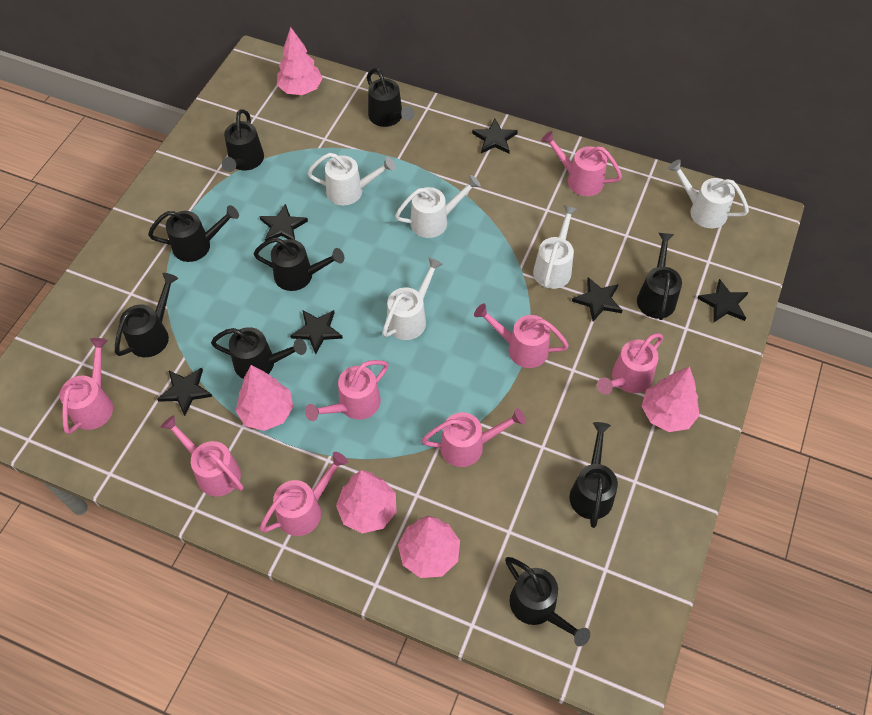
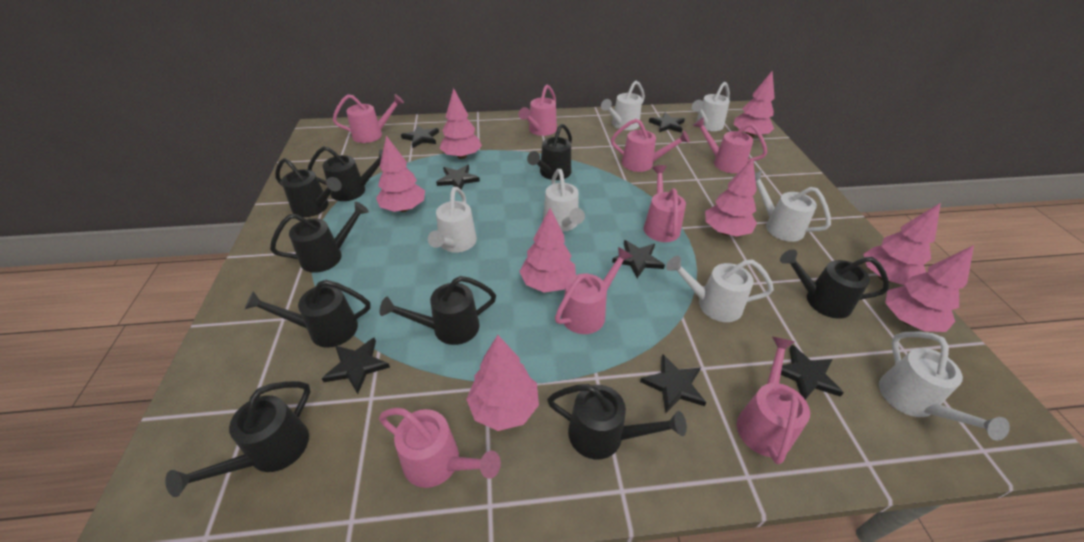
black star: [157,367,212,416] [259,204,308,241] [290,310,343,354] [472,119,518,154] [572,277,623,322] [697,279,748,323] = 6 -> [321,337,390,394] [401,125,439,148] [436,165,480,189] [612,240,665,278] [640,354,706,413] [649,112,685,133] [781,345,844,400] = 7
pink tree: [236,365,293,431] [277,27,323,95] [336,470,396,533] [398,516,460,578] [642,366,700,432] = 5 -> [376,136,425,212] [439,88,482,159] [466,335,539,431] [519,208,576,292] [705,159,757,237] [734,70,775,138] [863,203,941,286] [886,245,974,332] = 8
white watering can: [307,153,396,205] [382,257,443,340] [395,175,481,238] [533,205,578,289] [668,159,749,228] = 5 -> [428,187,477,253] [543,169,585,232] [601,81,645,130] [666,256,774,322] [692,82,730,131] [755,170,831,242] [879,332,1010,441] = 7

